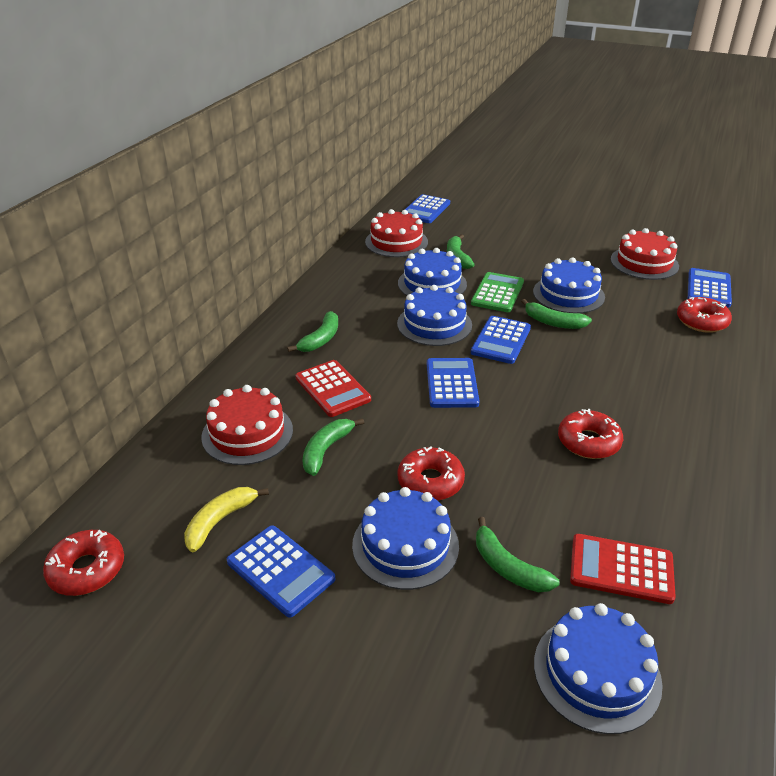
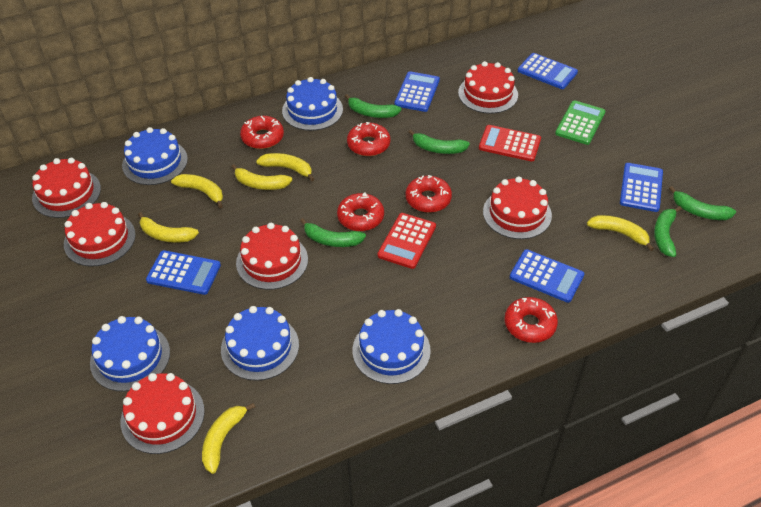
red cake: [201,385,293,465] [365,209,428,257] [611,228,679,280] = 3 -> [32,158,101,218] [64,202,136,266] [121,373,205,454] [236,223,308,290] [458,61,518,114] [483,176,552,239] = 6
red donut: [43,530,124,596] [397,447,465,501] [558,409,623,459] [677,297,732,333] = 4 -> [240,116,284,149] [337,192,384,231] [347,122,390,156] [405,175,452,213] [504,297,558,343] = 5
yellow banana: [184,487,269,552] = 1 -> [138,212,199,243] [171,174,223,208] [202,403,255,474] [231,164,292,190] [256,153,314,181] [587,215,654,251] = 6

